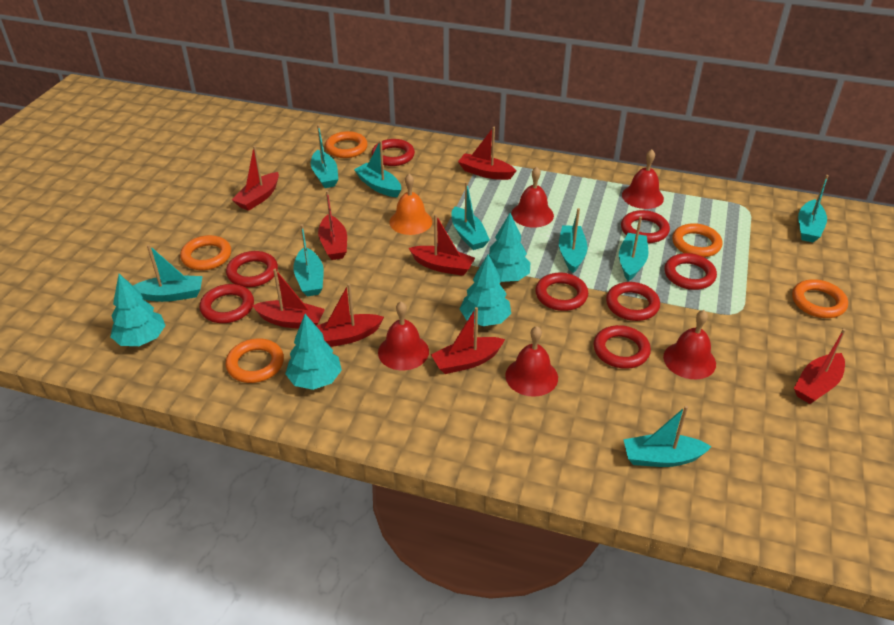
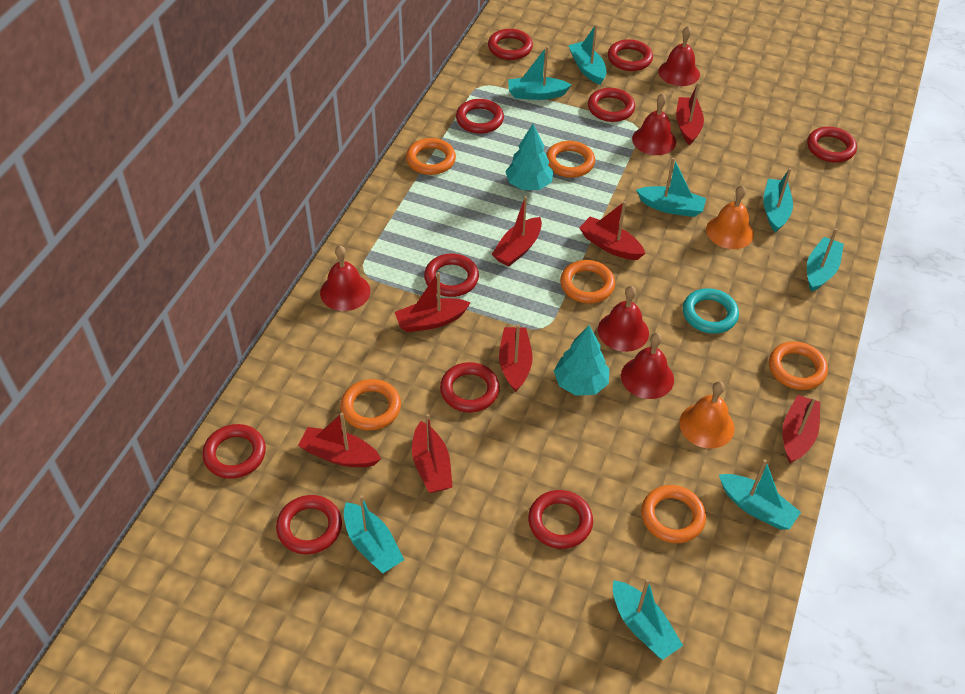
orange bell: [389,174,432,235] = 1 -> [679,381,734,449] [706,185,754,249] = 2
orange ring: [180,235,231,270] [226,338,284,383] [325,131,368,158] [672,223,723,257] [792,279,848,318] = 5 -> [340,379,401,430] [406,138,456,175] [546,141,595,178] [560,260,615,303] [641,485,706,543] [769,341,828,390] = 6
red ring: [199,284,254,323] [226,251,278,287] [372,139,415,166] [535,273,588,311] [594,325,651,369] [606,282,660,321] [621,210,670,243] [664,253,717,290] = 8 -> [202,424,266,479] [276,495,342,554] [424,254,479,297] [440,362,500,412] [456,99,504,134] [488,29,533,60] [528,490,593,549] [588,88,635,122] [608,39,653,71] [807,127,857,163] = 10
turquoise boat: [133,245,202,302] [293,224,324,296] [311,125,338,188] [354,141,401,197] [452,182,490,250] [559,208,588,273] [619,216,648,281] [623,406,712,467] [798,175,829,242] = 9 -> [344,495,404,574] [508,46,571,100] [568,24,606,85] [613,579,683,660] [636,158,706,217] [719,459,801,530] [763,168,793,233] [807,228,844,292] = 8
turquoise ring: none = 0 -> [683,288,739,334] = 1
turquoise tree: [110,274,166,346] [285,314,342,390] [460,254,511,326] [489,213,530,282] = 4 -> [505,124,553,190] [554,325,609,396] = 2

